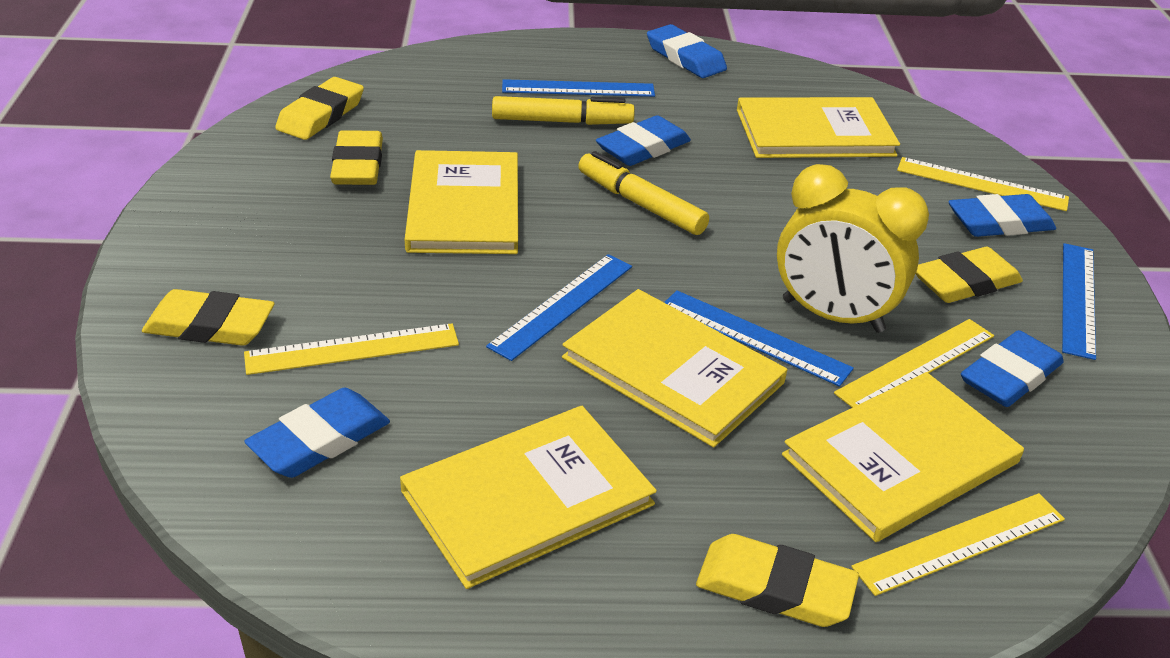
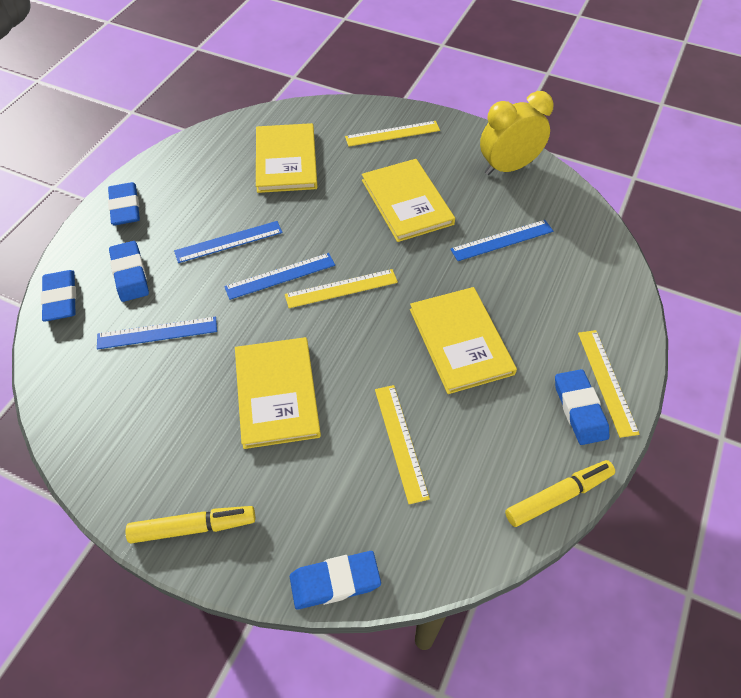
yellow book: [400,406,657,589] [405,150,518,254] [562,289,787,448] [737,97,900,158] [782,372,1024,542] = 5 -> [235,337,321,449] [256,123,317,193] [362,159,455,242] [410,287,517,394] = 4
yellow eraser: [142,289,275,346] [275,77,364,140] [330,130,383,185] [696,534,859,627] [916,247,1023,303] = 5 -> none = 0

